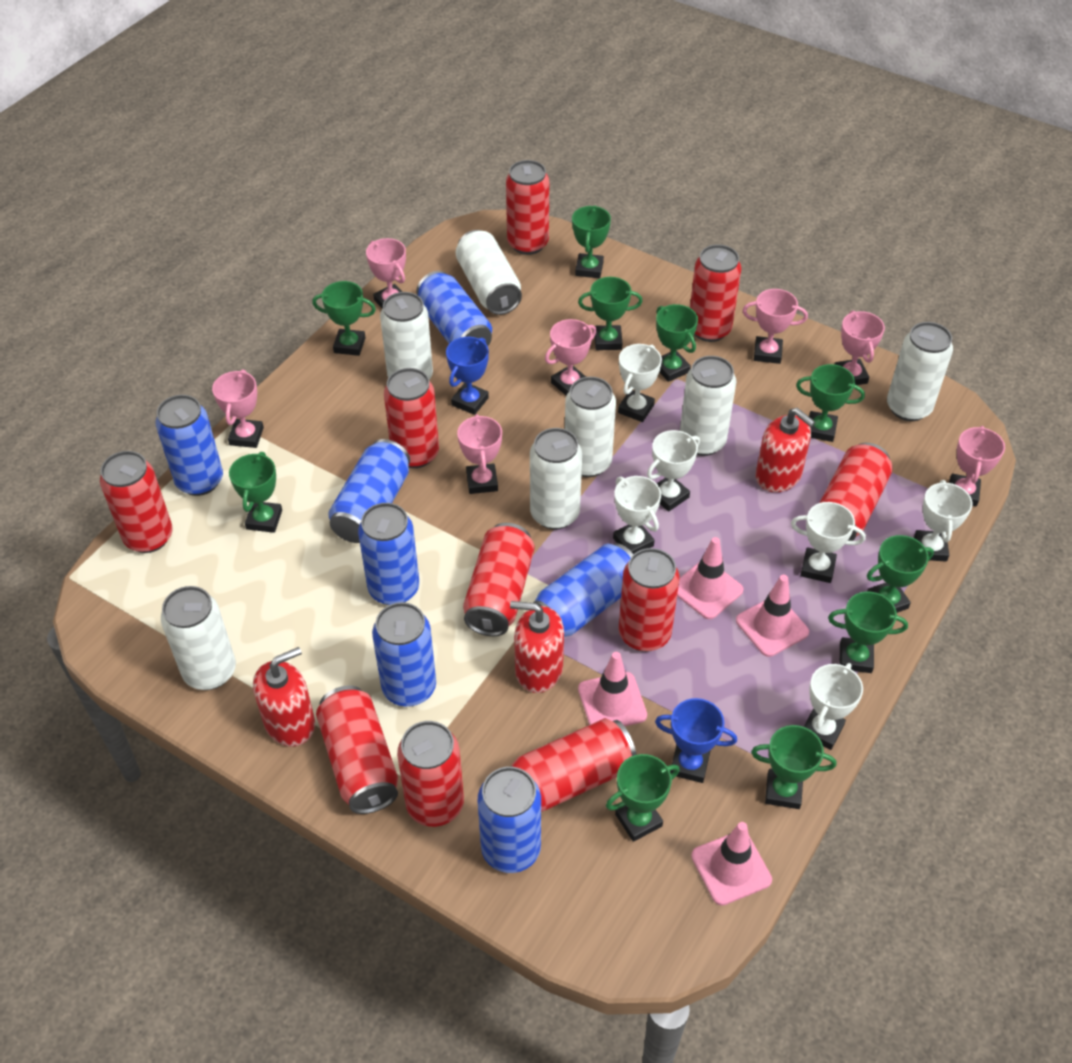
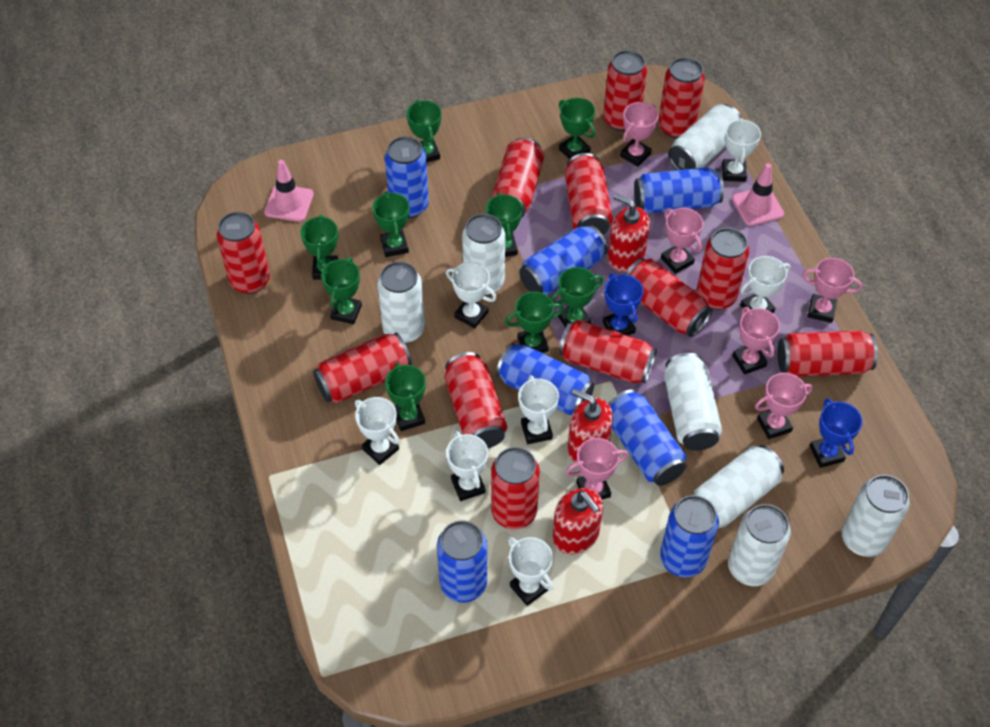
green trophy: [229,452,282,533] [312,281,376,356] [572,205,611,278] [578,277,643,350] [606,754,680,842] [656,304,698,382] [751,725,836,809] [796,364,865,442] [828,592,908,673] [867,535,934,613] = 10 -> [300,215,338,280] [321,257,362,324] [372,191,409,257] [385,362,426,431] [407,100,441,162] [486,193,523,257] [505,291,564,353] [551,267,603,328] [559,98,595,159] = 9
pink traffic cone: [578,652,647,726] [677,537,744,619] [691,822,772,905] [736,575,809,657] = 4 -> [264,160,314,222] [732,163,784,226] = 2
pink trophy: [212,370,264,448] [366,238,406,309] [457,414,502,494] [545,319,596,396] [742,289,808,364] [834,310,885,385] [949,426,1005,506] = 7 -> [566,438,628,500] [620,102,658,167] [661,208,703,274] [732,307,780,375] [755,373,813,439] [802,258,863,323] = 6
red can: [100,451,173,553] [316,685,398,814] [384,368,439,468] [397,721,464,827] [463,523,535,636] [506,160,549,255] [510,718,636,812] [618,548,679,652] [690,245,741,342] [820,443,893,541] = 10 -> [217,212,270,294] [313,333,412,403] [445,352,507,448] [491,447,540,529] [492,137,544,218] [559,320,657,383] [565,153,613,235] [603,50,647,131] [625,258,712,337] [659,57,705,138] [696,228,749,310] [777,330,878,376] = 12
white trophy: [613,476,661,554] [618,344,662,422] [647,430,700,512] [791,502,866,583] [804,663,863,750] [914,480,972,561] = 6 -> [355,397,399,465] [446,262,497,328] [446,431,488,501] [508,537,553,606] [518,375,559,444] [722,118,761,182] [740,256,790,313] = 7

